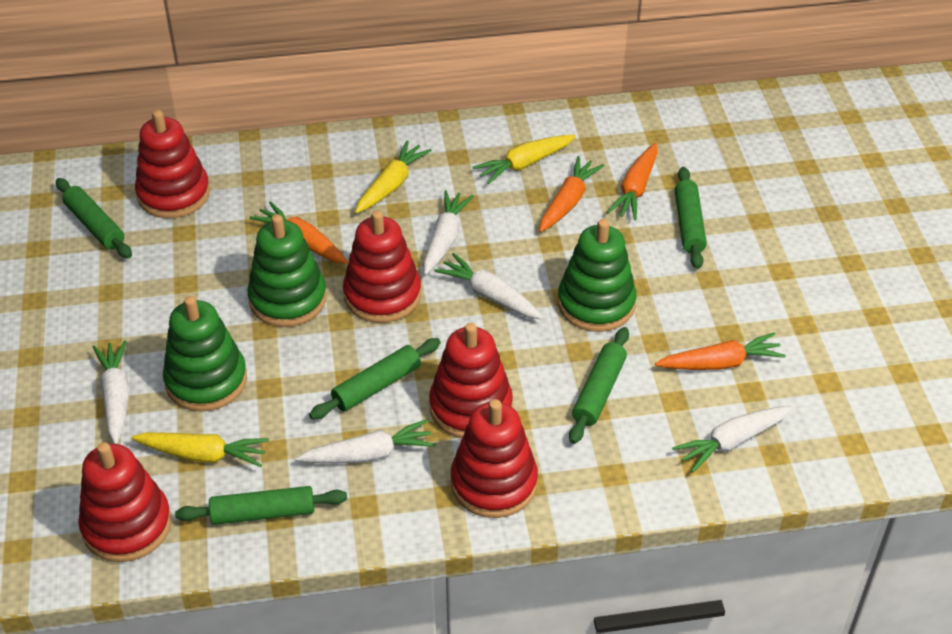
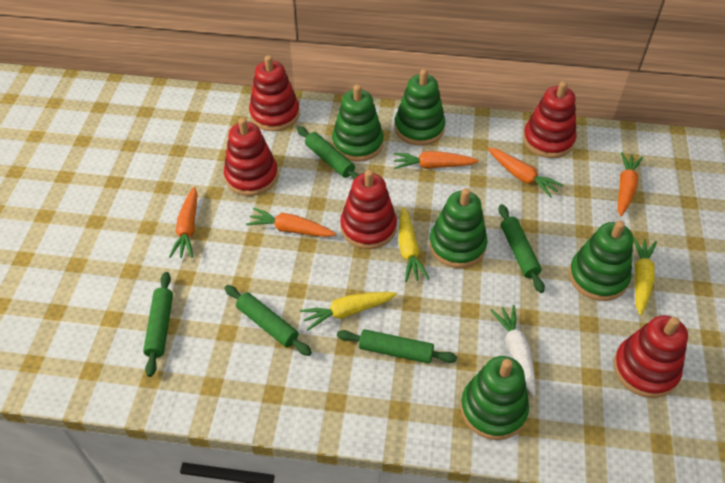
green stacking toy: [163,296,247,412] [247,214,327,327] [558,219,637,332] = 3 -> [332,84,384,162] [394,69,446,146] [429,188,487,268] [460,356,529,440] [569,221,633,301] = 5
orange carrot: [250,201,348,264] [539,156,605,232] [607,143,658,220] [655,333,786,370] = 4 -> [169,187,198,258] [246,207,336,237] [393,151,479,169] [487,147,563,198] [617,152,643,217] = 5
white carrot: [93,340,129,444] [296,419,436,464] [423,190,474,275] [434,253,543,319] [672,406,794,473] = 5 -> [491,305,536,396] = 1

